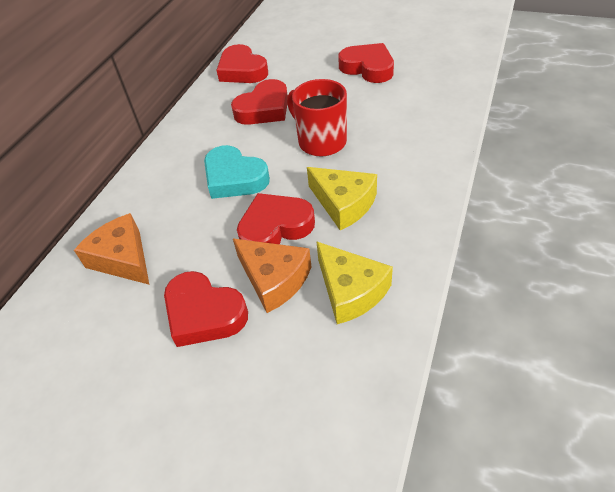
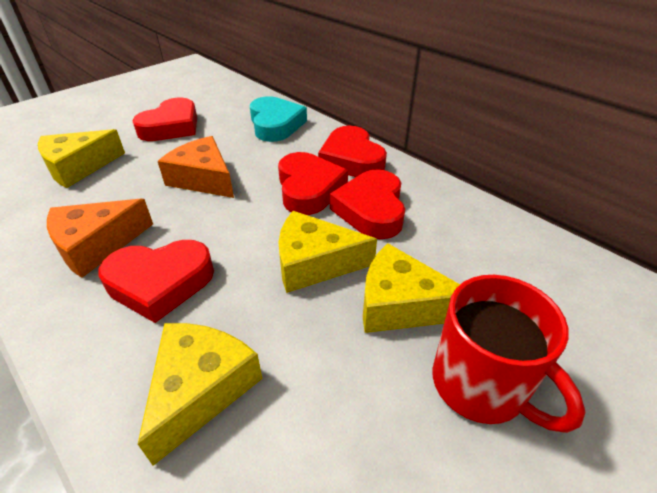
yellow cheese: [307,167,377,231] [316,241,393,324] = 2 -> [38,129,125,188] [138,323,262,466] [278,211,377,293] [363,243,460,333] = 4

